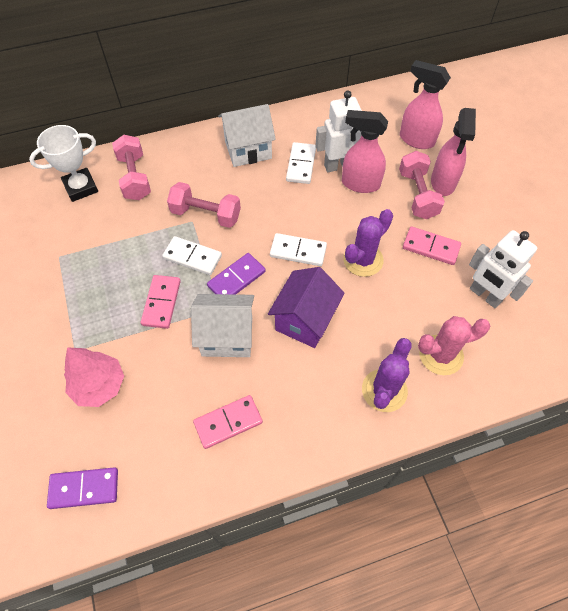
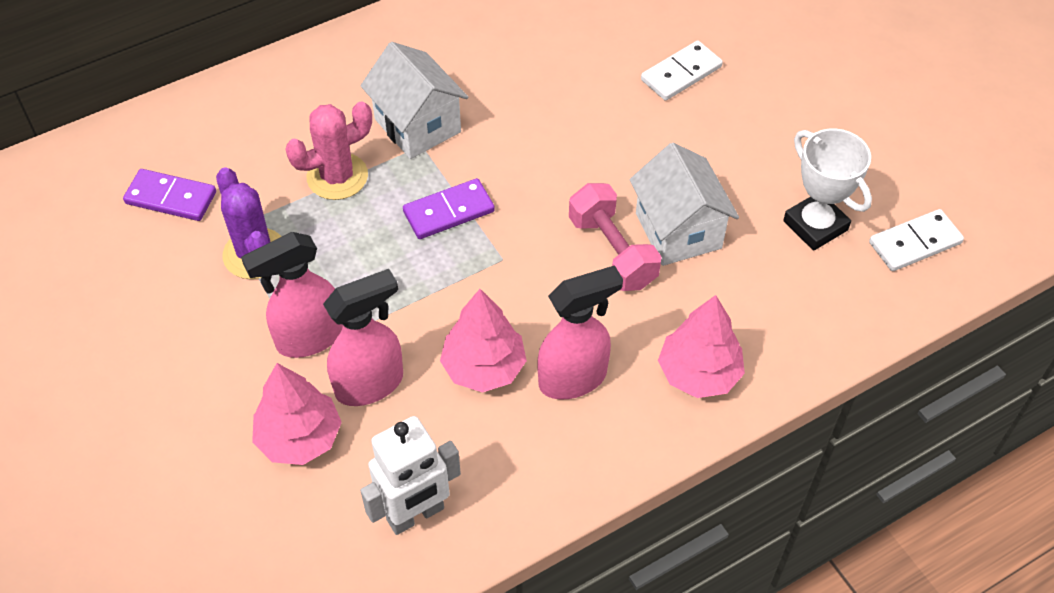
pink domino: [141,275,181,329] [193,395,263,449] [403,226,461,265] = 3 -> none = 0
pink dumbbell: [112,135,151,200] [167,182,241,228] [399,151,445,219] = 3 -> [569,183,662,291] = 1
pink tree: [64,347,124,407] = 1 -> [252,363,342,465] [440,289,527,392] [658,295,745,398] = 3
purple cactus: [343,209,393,277] [362,338,412,412] = 2 -> [216,167,282,279] = 1
purple house: [268,267,345,348] = 1 -> none = 0
white domino: [162,236,222,275] [270,233,327,266] [286,142,316,184] = 3 -> [641,40,723,101] [869,209,964,271] = 2
white robot: [315,90,362,172] [469,230,537,308] = 2 -> [360,416,461,535] = 1

